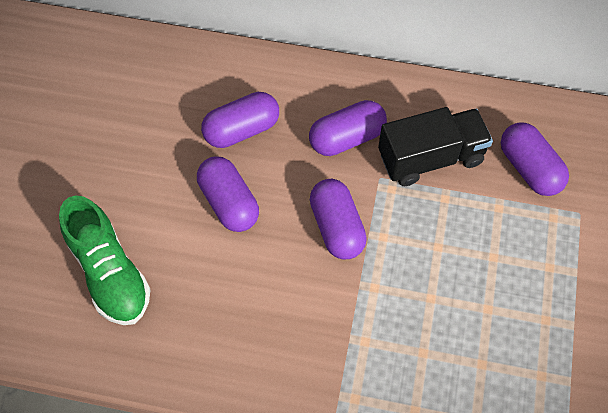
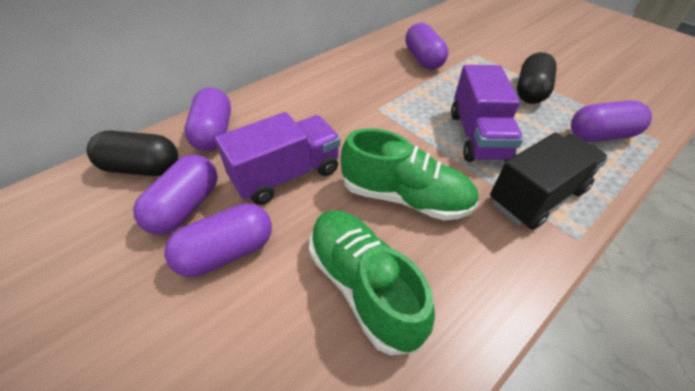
black capsule: none = 0 -> [87,130,178,176] [517,52,557,104] = 2
green shoe: [59,196,151,325] = 1 -> [309,210,435,355] [341,128,479,221] = 2
purple truck: none = 0 -> [215,112,341,205] [451,65,523,162] = 2

